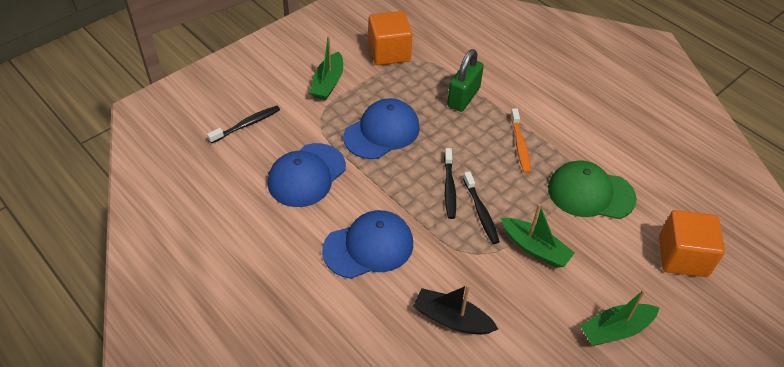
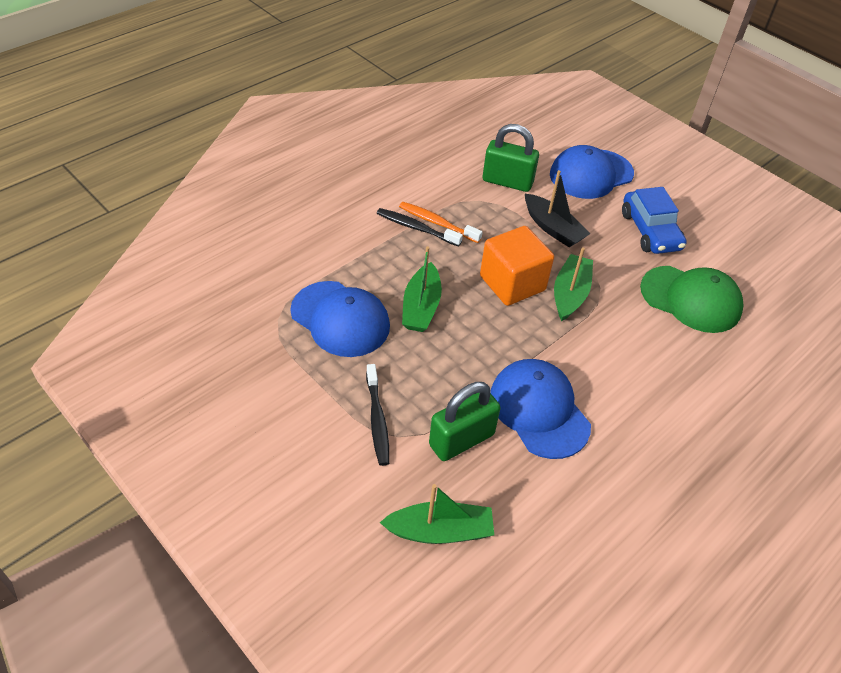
black toothbrush: [207,106,280,144] [444,148,456,219] [463,171,500,244] = 3 -> [366,364,389,466] [377,208,463,247] = 2
blue car: none = 0 -> [622,187,687,254] = 1
green padlock: [447,49,484,112] = 1 -> [429,382,501,461] [483,124,539,192] = 2
orange cube: [369,11,412,65] [659,210,725,277] = 2 -> [480,226,554,306] = 1

